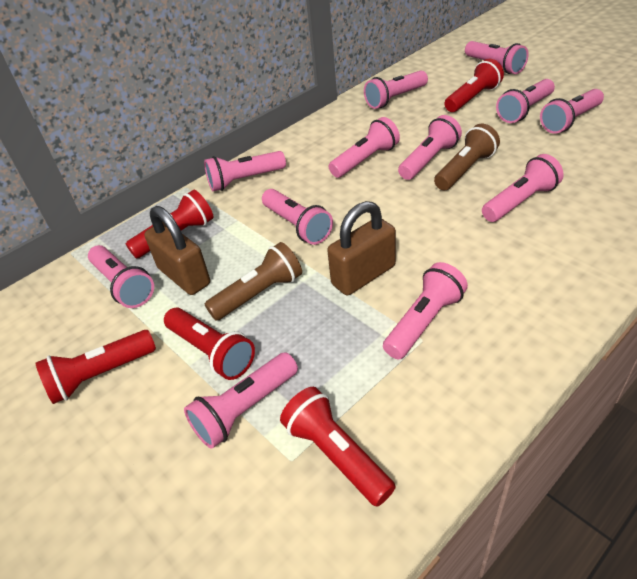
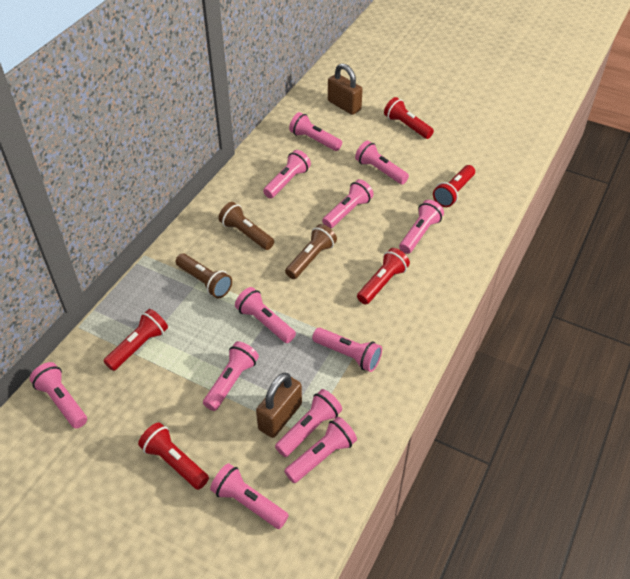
brown flashlight: [205,242,302,321] [434,124,500,190] = 2 -> [176,254,232,298] [218,202,274,250] [285,224,337,279] = 3

